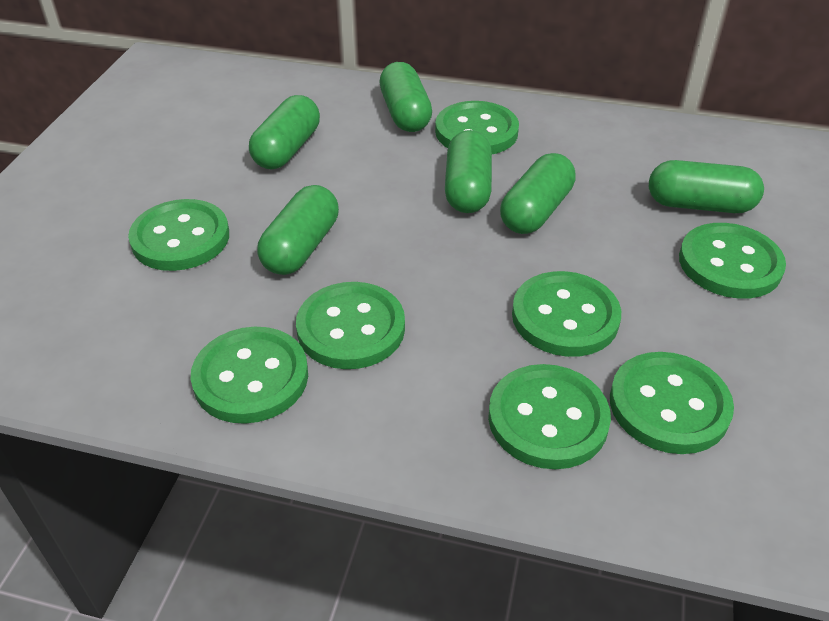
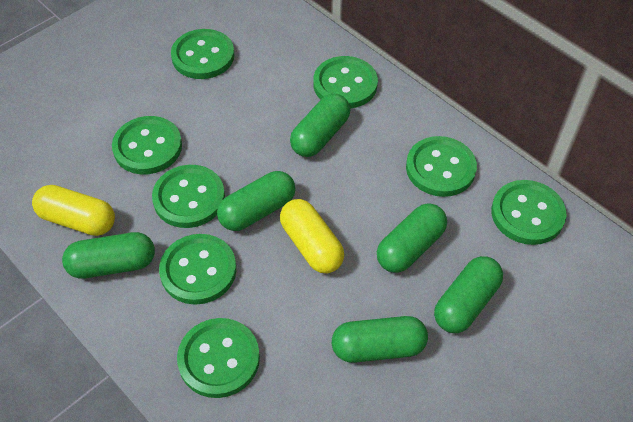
yellow capsule: none = 0 -> [32,185,115,236] [280,199,344,273] = 2

